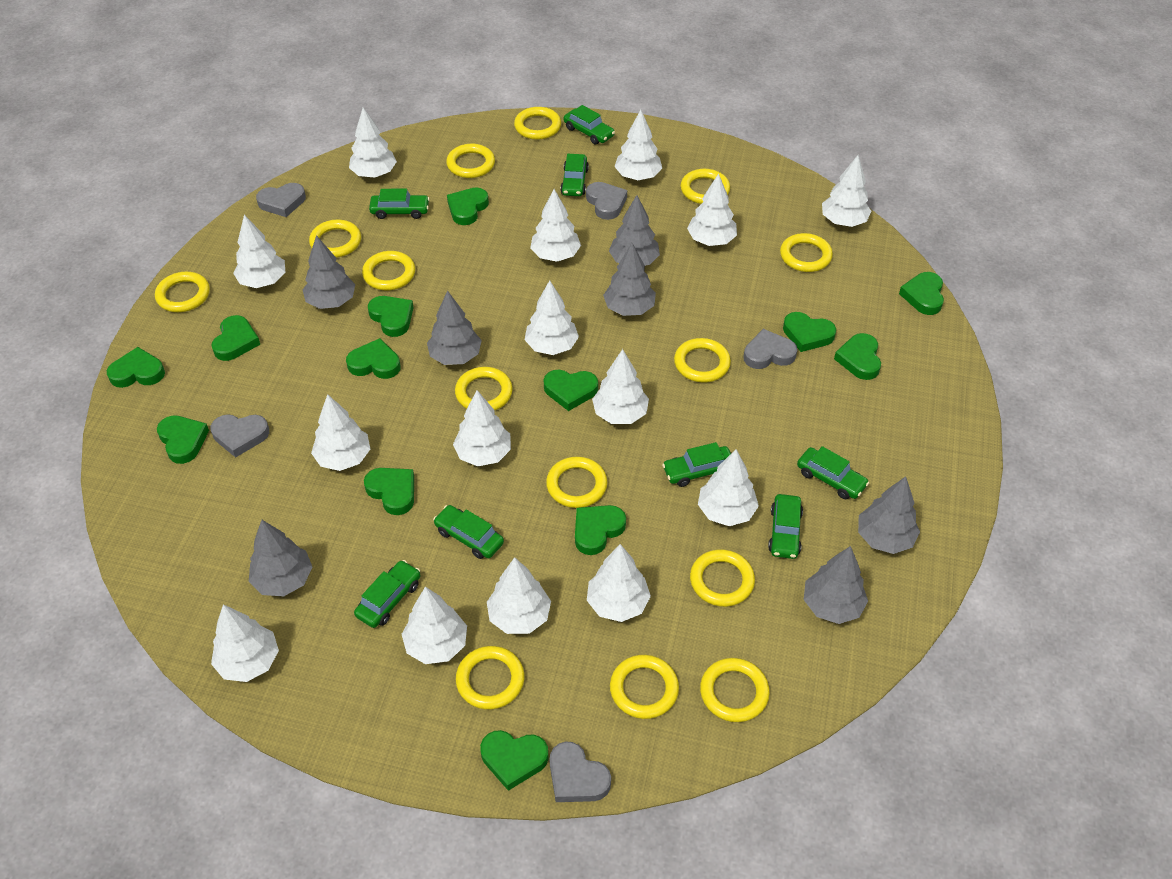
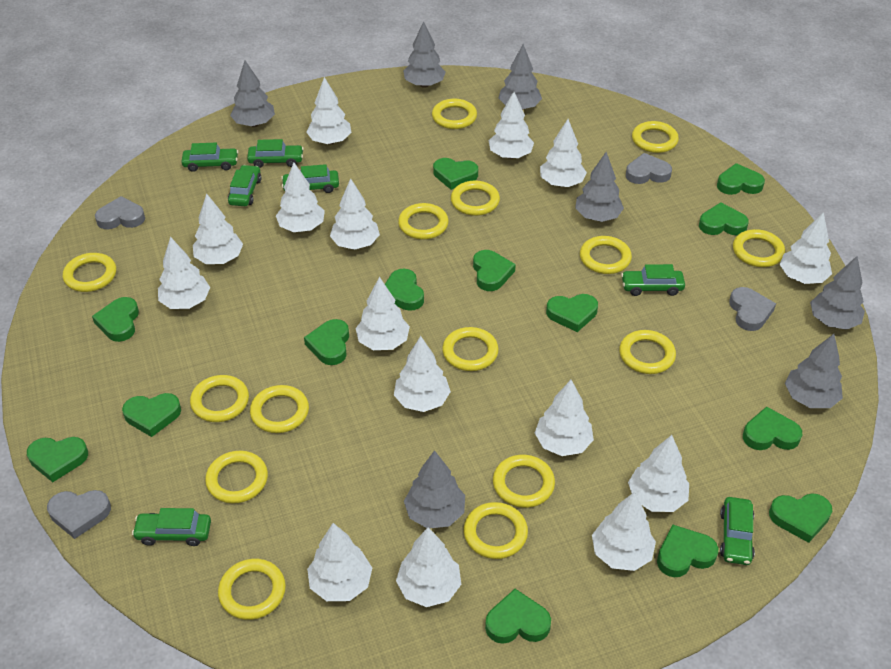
green car: [354,560,420,628] [369,189,430,219] [433,505,504,559] [560,154,589,196] [564,105,615,144] [662,442,731,487] [768,494,803,559] [797,446,869,499] = 8 -> [132,508,211,546] [181,143,238,172] [228,165,261,206] [247,139,304,168] [281,164,339,193] [621,264,685,296] [720,497,755,565] = 7
green heart: [107,347,165,388] [157,415,209,464] [212,315,260,361] [346,338,401,379] [364,468,414,515] [368,296,414,337] [447,187,489,225] [480,730,548,791] [544,370,598,411] [575,505,626,555] [783,312,836,352] [834,333,881,380] [899,272,944,315] = 13 -> [27,437,88,482] [92,297,139,342] [122,393,181,437] [304,319,349,365] [385,269,424,311] [433,158,478,190] [473,250,516,291] [485,589,551,644] [546,294,598,332] [657,524,718,577] [699,202,749,235] [717,163,765,195] [743,406,802,450] [769,493,832,543] = 14
grey heart: [211,414,269,458] [256,183,306,217] [549,741,611,802] [586,182,627,220] [743,329,797,369] = 5 -> [47,490,111,539] [95,196,145,229] [626,153,672,184] [729,287,776,331] = 4
yellow ring: [155,272,210,312] [309,220,361,258] [362,251,415,290] [446,144,495,178] [455,367,513,410] [456,646,525,710] [514,107,561,140] [546,457,608,508] [610,655,679,719] [674,338,731,383] [681,169,730,204] [690,549,755,607] [700,658,770,722] [780,233,833,272] = 14 -> [63,253,116,292] [190,375,249,422] [205,451,268,504] [218,559,286,620] [250,385,309,433] [398,203,449,240] [432,99,477,129] [442,327,499,371] [451,180,500,216] [463,502,528,559] [493,455,555,508] [580,236,632,274] [619,330,676,374] [632,121,679,153] [733,229,785,267] = 15

